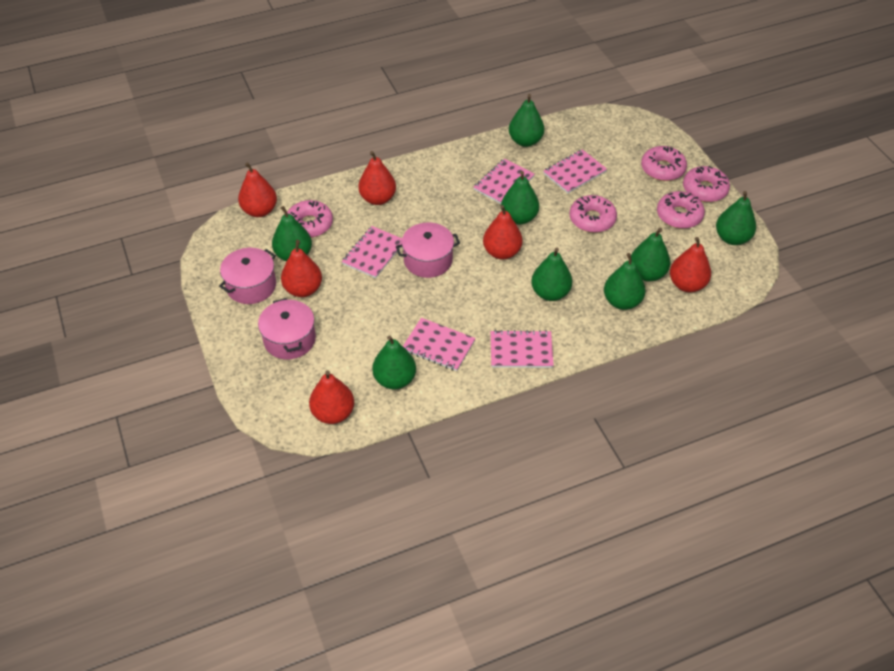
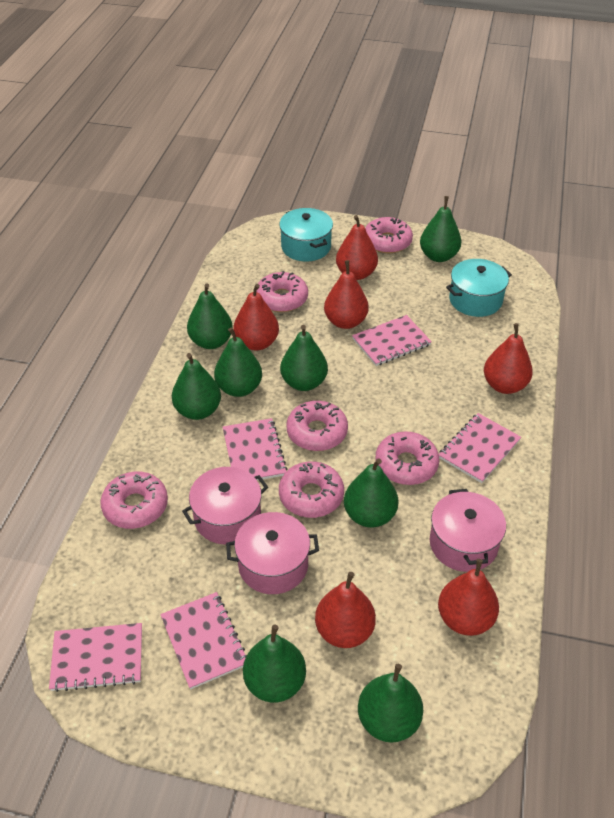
pink donut: [287,200,333,238] [569,195,617,233] [641,146,687,181] [657,191,705,229] [683,166,730,202] = 5 -> [100,472,168,529] [256,271,308,312] [279,462,344,518] [286,401,348,451] [365,217,413,253] [375,432,439,485] = 6
turquoise pot: none = 0 -> [279,208,333,261] [446,259,512,317] = 2

